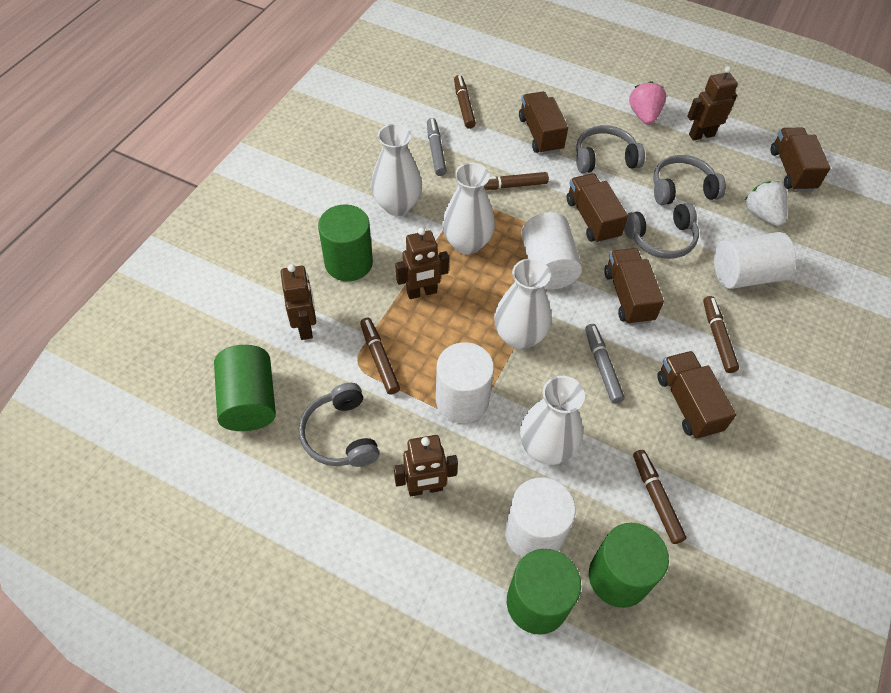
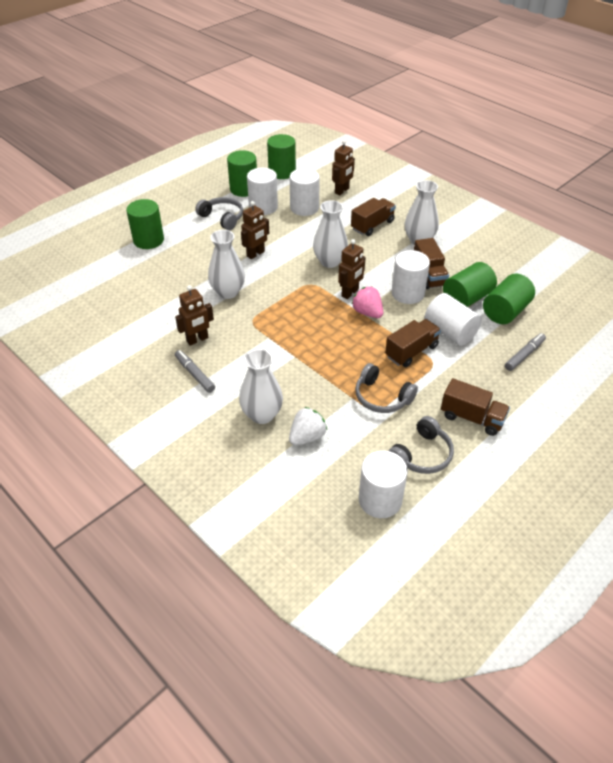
brown marker: [360,318,400,395] [454,75,476,129] [484,172,549,190] [633,450,686,544] [703,296,739,373] = 5 -> none = 0
brown truck: [519,92,568,155] [567,173,628,244] [604,248,664,325] [657,351,736,439] [771,128,830,192] = 5 -> [351,198,396,236] [385,319,441,367] [414,238,449,289] [441,378,510,436] = 4
green cylinder: [214,345,276,431] [318,204,373,281] [507,549,581,635] [589,523,669,608] = 4 -> [126,199,164,249] [227,150,257,197] [267,134,296,179] [443,262,497,307] [483,274,535,324] = 5
grey headphones: [299,383,379,467] [576,125,645,173] [624,203,699,259] [653,155,726,205] = 4 -> [195,197,243,230] [355,363,418,413] [388,416,454,474] = 3
white cylinder: [436,342,494,423] [505,477,576,558] [521,212,582,290] [714,232,796,289] = 4 -> [247,168,278,215] [290,168,320,216] [359,451,408,518] [392,250,430,304] [425,293,482,346] = 5

